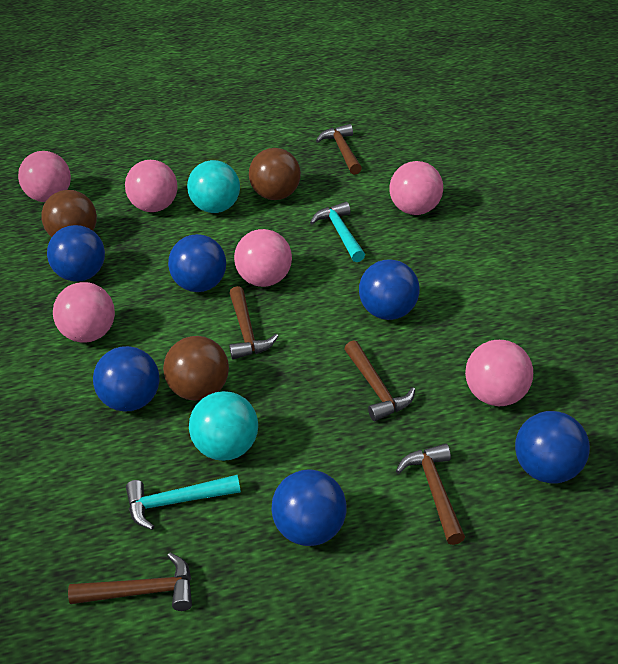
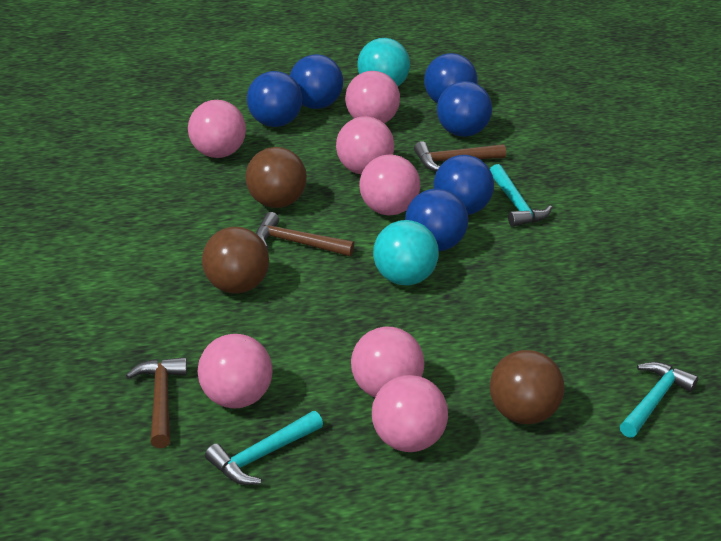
brown hammer: [68,553,192,611] [229,286,278,360] [316,124,362,175] [344,340,415,421] [396,444,465,545] = 5 -> [126,357,187,448] [256,212,354,256] [414,141,506,171] = 3
pink ball: [18,151,71,202] [53,282,115,343] [125,160,178,212] [234,229,292,287] [389,161,443,215] [465,340,533,406] = 6 -> [188,100,246,158] [197,334,273,408] [336,116,394,174] [345,71,400,123] [351,327,424,397] [359,154,420,215] [372,375,448,452] = 7
turquoise hammer: [126,475,241,530] [310,202,365,262] = 2 -> [205,411,323,485] [490,164,552,227] [620,362,698,438] = 3

